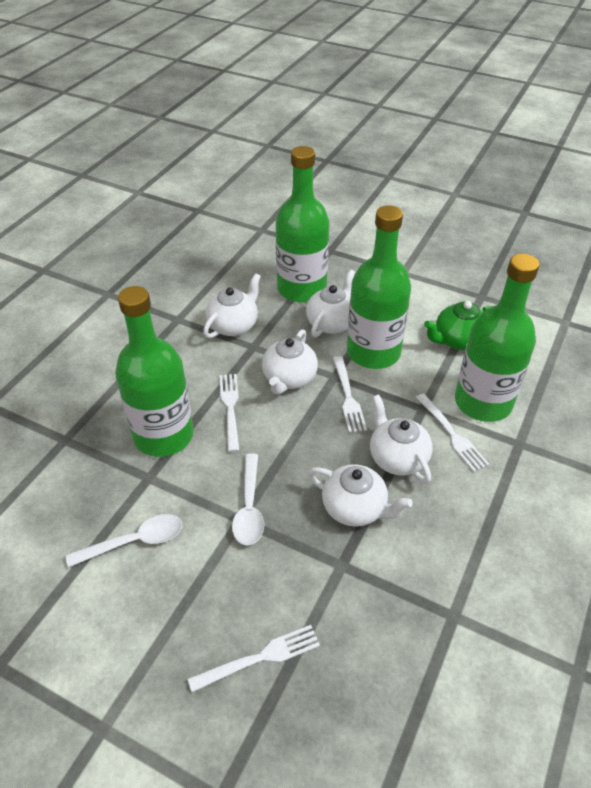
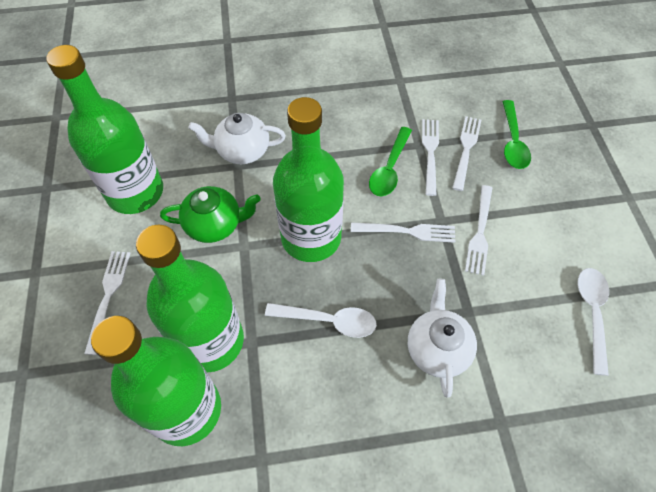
green spoon: none = 0 -> [369,127,412,196] [502,100,531,169] = 2
white fork: [188,625,320,692] [219,374,239,452] [333,356,367,433] [416,393,489,472] = 4 -> [84,251,131,355] [351,222,456,243] [422,119,439,196] [453,116,481,191] [465,185,492,276] = 5
white teapot: [203,273,261,338] [262,330,318,395] [306,269,355,337] [308,464,413,527] [370,394,433,484] = 5 -> [188,113,286,164] [408,279,477,398] = 2

